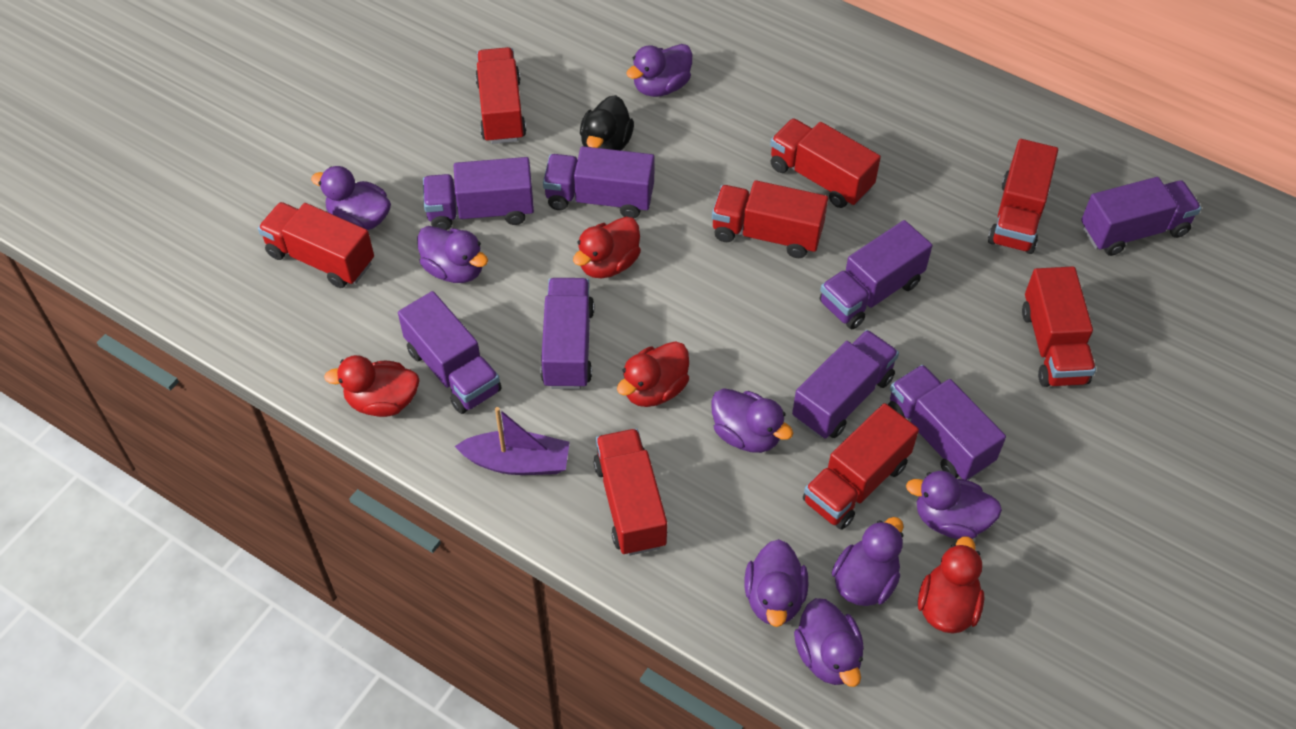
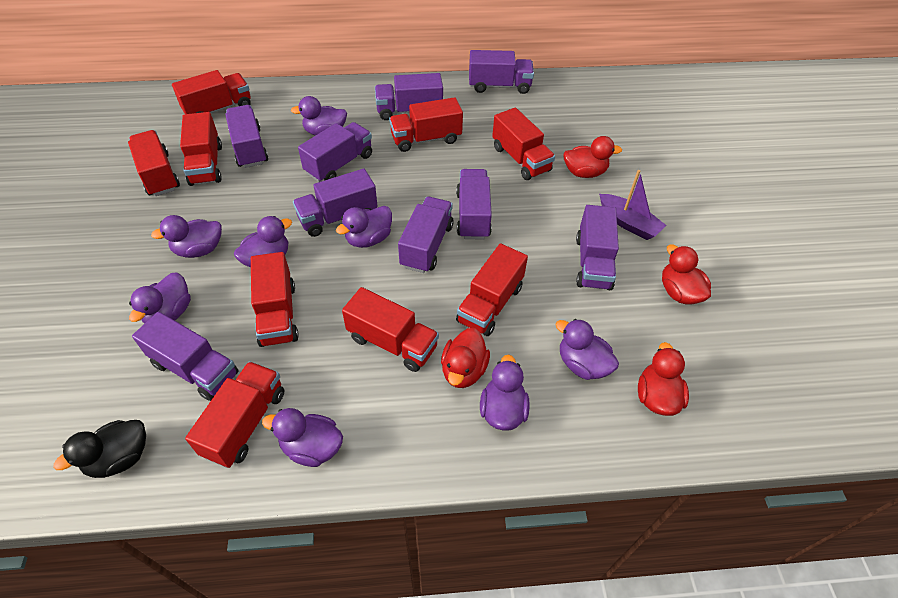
purple truck: [398,291,502,414] [423,157,534,230] [541,278,594,389] [543,146,655,218] [792,330,899,439] [819,220,932,329] [888,365,1006,480] [1081,177,1201,256] = 8 -> [132,312,238,401] [225,105,268,168] [293,169,378,237] [298,122,372,182] [375,73,443,120] [398,197,454,273] [456,169,492,239] [469,50,534,94] [576,205,619,290] = 9
red truck: [258,202,374,288] [475,47,526,144] [593,429,667,556] [712,180,828,258] [770,118,881,208] [803,403,919,530] [988,139,1058,254] [1022,266,1096,387] = 8 -> [128,130,180,196] [172,70,251,114] [180,112,222,186] [185,361,284,468] [251,252,299,347] [342,287,439,372] [389,97,463,152] [456,243,528,336] [492,108,555,180] = 9

